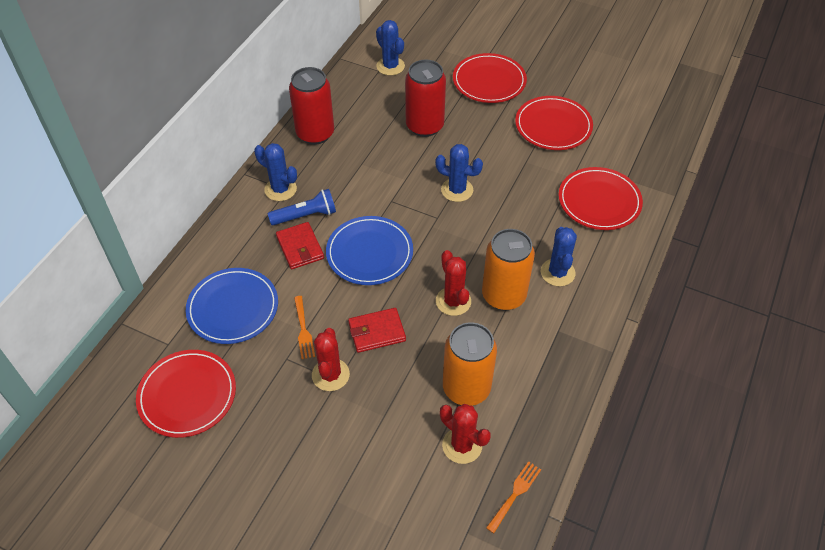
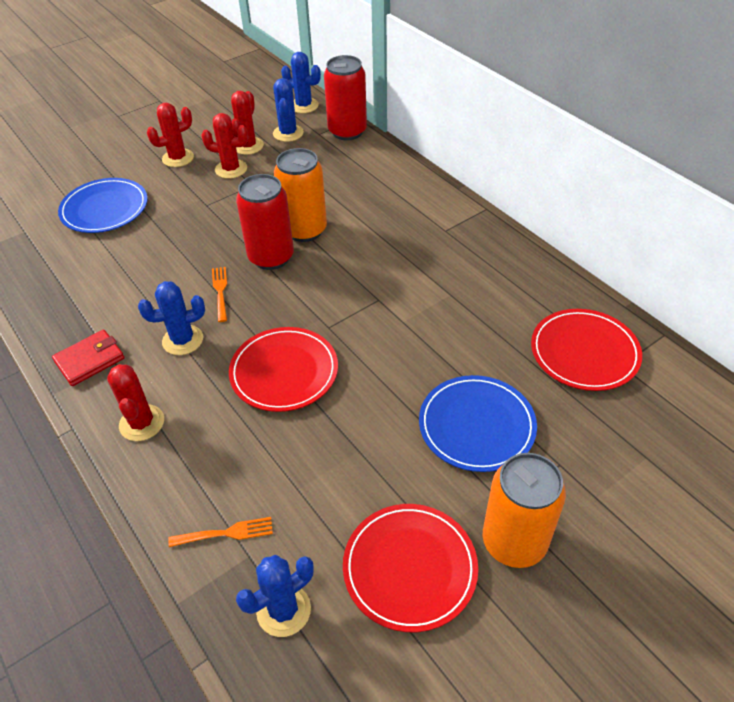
blue flashlight: [268,189,336,225] = 1 -> none = 0
red cactus: [312,328,350,391] [436,250,471,316] [440,404,491,464] = 3 -> [107,364,164,441] [147,103,194,167] [201,113,248,179] [231,91,264,155] = 4
red plate: [136,350,236,438] [453,53,527,103] [515,96,593,150] [559,167,643,230] = 4 -> [229,327,338,412] [343,504,478,632] [531,309,642,391] = 3
red wallet: [276,222,324,269] [348,308,406,353] = 2 -> [52,330,124,386] = 1

